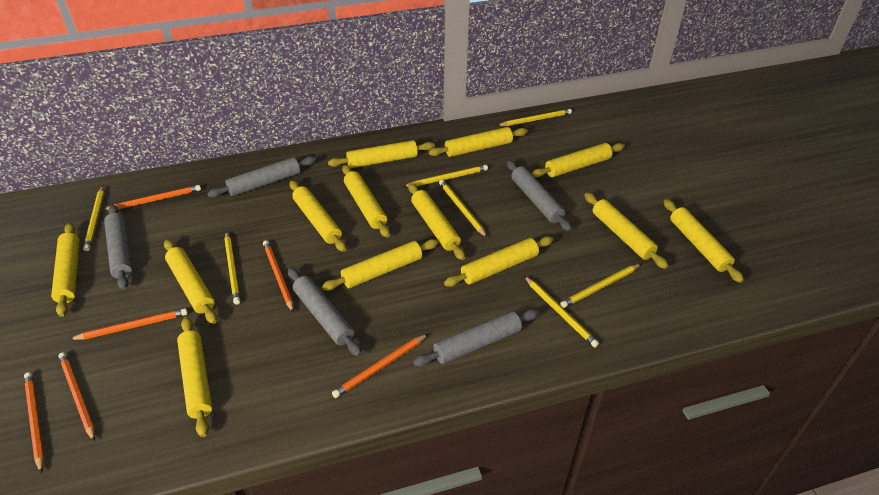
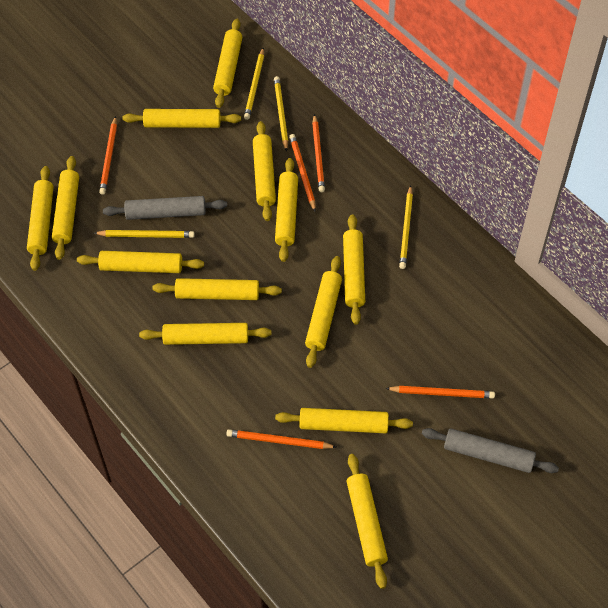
grey rolling pin: [104,205,132,290] [207,156,316,198] [288,268,362,356] [413,309,539,367] [507,160,572,231] = 5 -> [103,196,227,220] [422,428,559,473] = 2
orange pencil: [24,372,44,474] [58,352,95,442] [69,308,188,340] [103,185,201,210] [263,240,294,313] [332,334,428,398] = 6 -> [99,116,117,195] [226,429,336,449] [289,134,316,211] [312,114,325,192] [385,386,495,399] = 5
yellow pencil: [83,186,104,251] [224,231,240,305] [403,165,488,187] [439,180,487,237] [497,109,572,126] [524,276,599,348] [560,264,641,308] = 7 -> [94,230,195,238] [244,47,264,120] [274,76,288,151] [399,185,413,269] = 4

